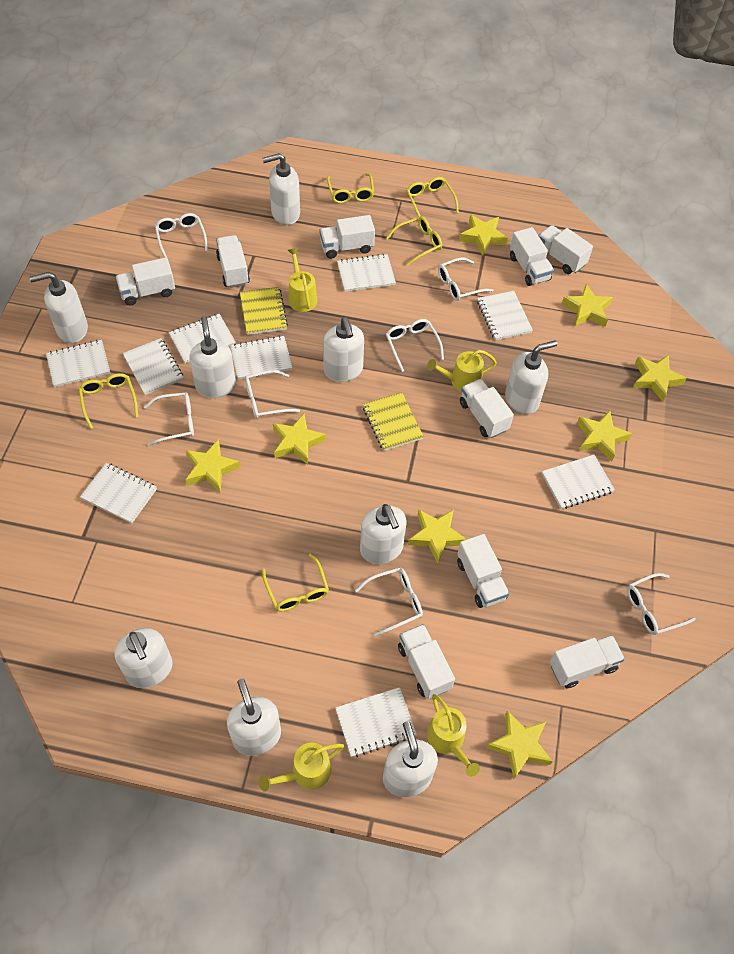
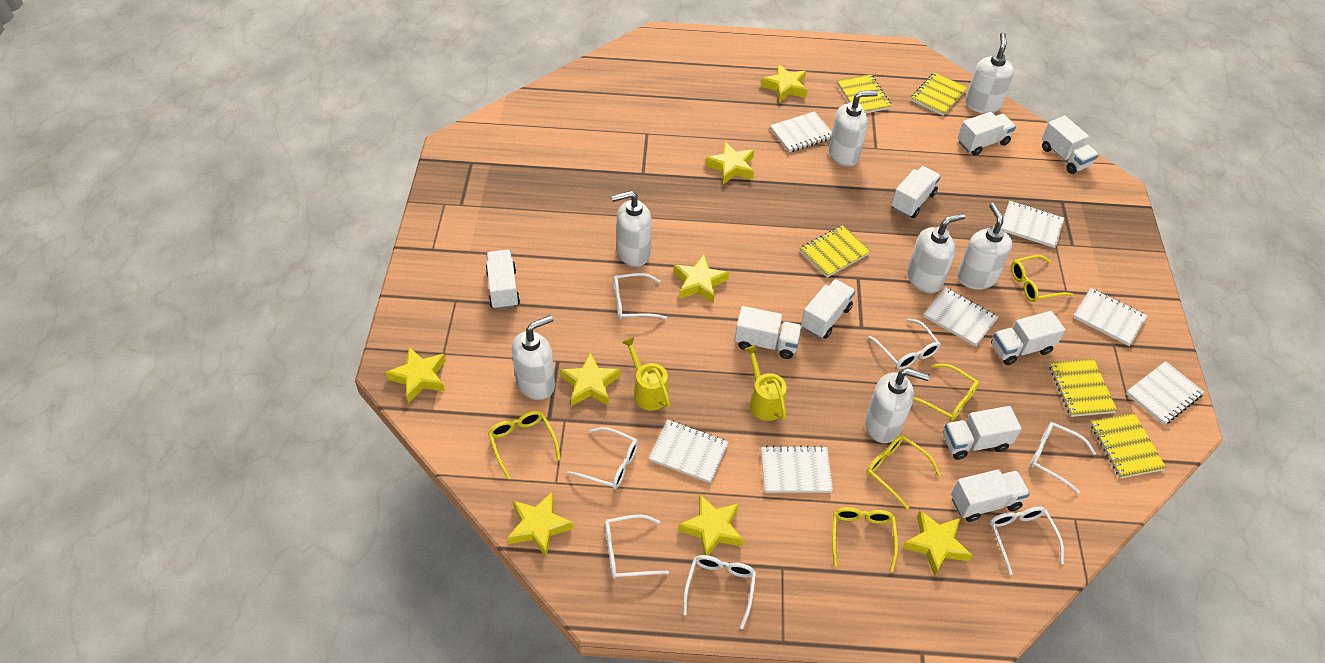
white notebook: [46,340,110,387] [80,463,157,523] [123,338,183,395] [169,314,235,363] [230,336,293,380] [335,687,417,757] [337,254,396,292] [477,291,533,340] [542,455,615,509] = 9 -> [649,419,729,484] [761,445,833,493] [770,111,832,152] [923,287,998,347] [1001,201,1064,248] [1073,288,1147,346] [1126,361,1204,425] = 7
white soap dispenser: [29,272,88,343] [115,628,173,688] [189,316,236,398] [227,679,281,756] [262,153,300,225] [323,317,364,382] [360,504,407,564] [383,721,438,797] [505,340,557,414] = 9 -> [512,315,555,400] [611,191,652,267] [829,90,878,167] [865,368,930,443] [907,213,966,293] [957,203,1012,290] [965,32,1014,114] = 7
yellow notebook: [240,287,288,335] [363,392,424,451] = 2 -> [800,225,871,278] [837,74,892,113] [911,72,968,116] [1049,359,1117,417] [1090,413,1166,479] = 5
yellow watering can: [259,743,344,792] [288,248,317,312] [427,350,497,392] [427,694,480,777] = 4 -> [622,337,670,410] [744,345,787,421] = 2

